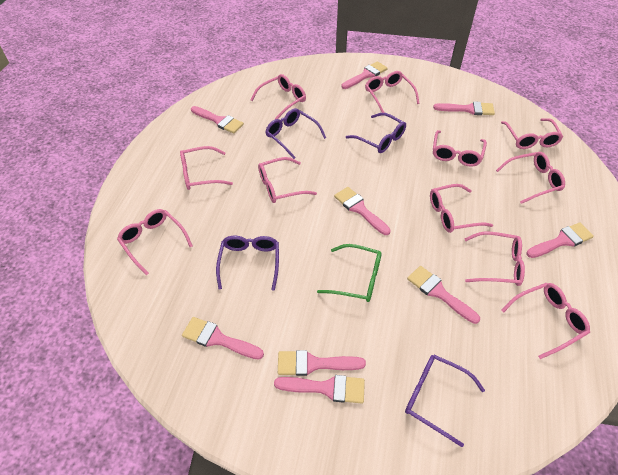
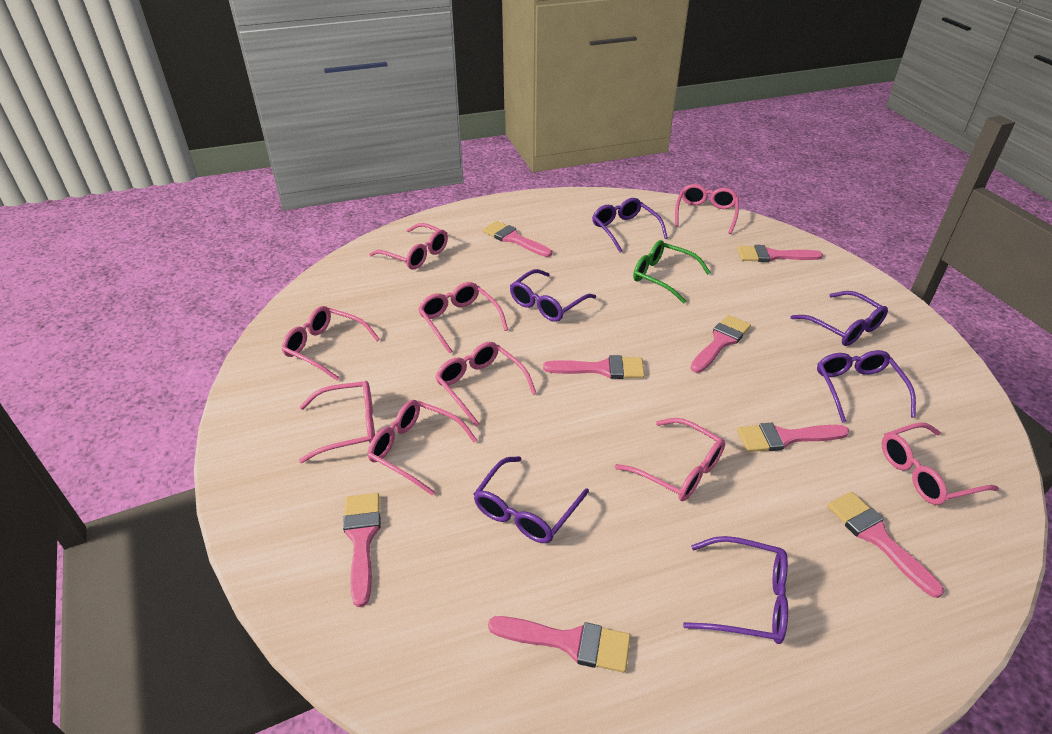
pink brush: [182,317,264,360] [191,106,244,134] [274,375,365,403] [278,350,366,376] [334,187,390,235] [342,61,388,89] [407,266,480,324] [433,101,495,115] [526,222,594,258] = 9 -> [343,493,380,607] [483,221,552,257] [488,616,631,673] [543,355,645,379] [690,315,751,373] [737,245,823,262] [737,423,849,452] [827,492,944,598] = 8
pink glasses: [117,209,193,276] [180,146,233,190] [250,74,306,119] [258,157,317,203] [365,71,420,113] [430,184,493,233] [433,130,487,167] [464,231,525,286] [496,152,565,204] [501,118,563,149] [501,283,590,359] = 11 -> [282,306,380,380] [299,381,375,463] [368,400,477,496] [369,223,448,270] [418,282,508,354] [435,342,536,426] [615,418,725,501] [675,184,739,234] [882,422,999,505] = 9
purple glasses: [216,236,279,291] [265,108,326,159] [346,113,406,153] [405,355,485,447] = 4 -> [473,456,589,543] [510,269,596,322] [592,198,668,252] [683,536,788,644] [791,291,888,346] [817,350,916,423] = 6

